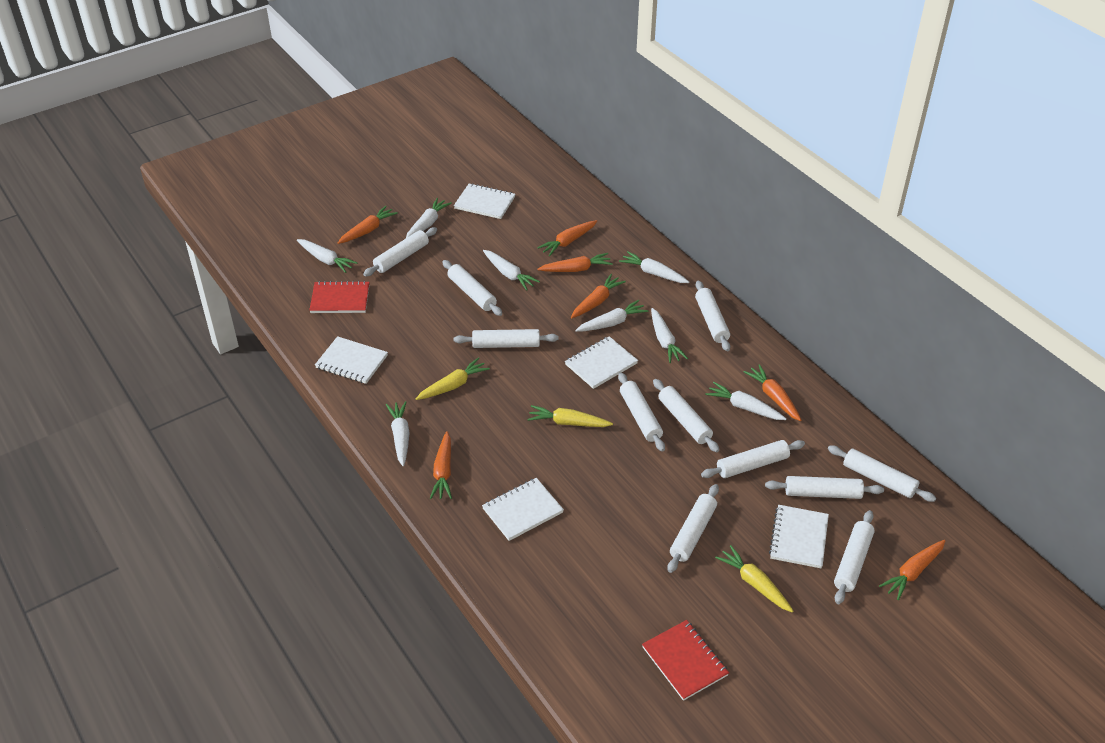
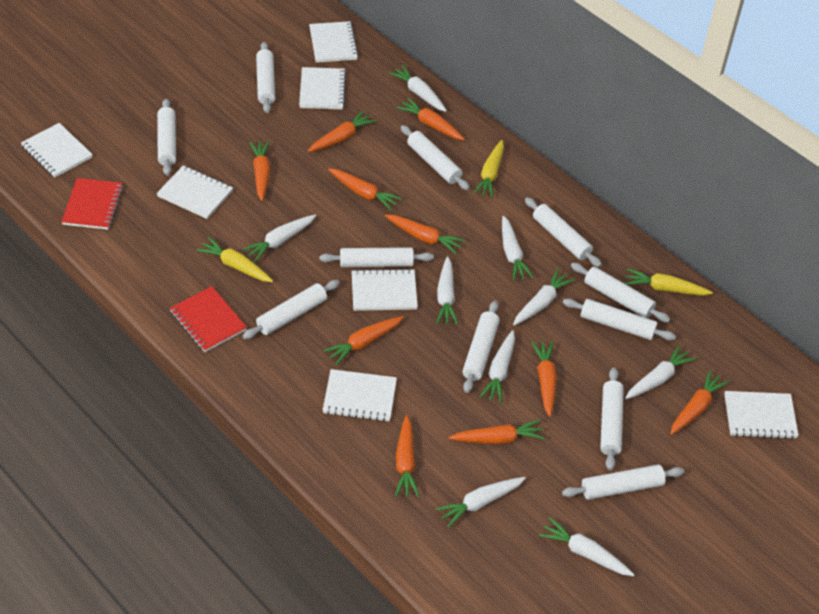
orange carrot: [338,206,398,244] [430,431,452,499] [537,220,597,256] [537,253,613,272] [571,274,626,318] [744,364,802,421] [879,540,945,600] = 7 -> [249,141,270,201] [308,110,376,152] [323,316,404,366] [328,168,402,211] [385,215,465,254] [395,415,420,497] [396,98,465,140] [449,420,545,444] [531,341,557,417] [670,370,729,435] = 10
white carrot: [297,239,358,273] [386,401,410,466] [406,198,452,238] [483,250,540,291] [575,300,648,332] [619,251,689,283] [651,308,688,363] [705,382,787,420] = 8 -> [242,215,316,262] [389,65,447,112] [436,256,458,325] [436,477,526,528] [479,330,515,403] [502,216,534,281] [513,269,575,326] [539,518,634,576] [625,345,696,399] = 9
white notebook: [315,336,388,384] [454,183,515,219] [482,478,564,541] [565,336,638,389] [769,505,829,568] = 5 -> [21,123,93,178] [157,165,233,219] [299,67,346,110] [309,21,359,63] [322,369,397,422] [352,268,418,311] [724,391,799,439] = 7

